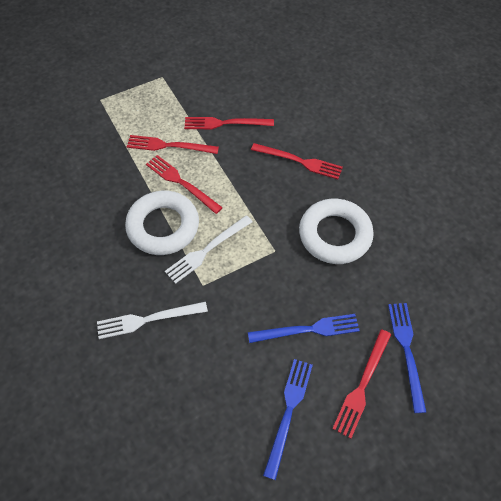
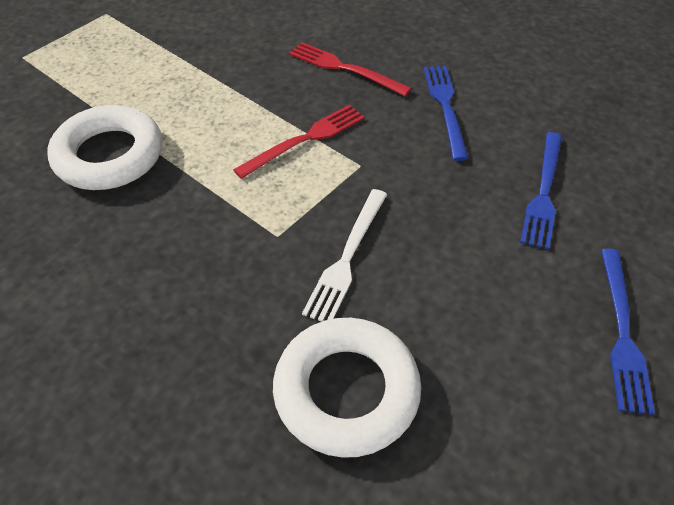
red fork: [127,135,219,154] [146,155,223,214] [184,117,274,129] [251,143,343,179] [332,329,391,438] = 5 -> [233,105,365,179] [289,42,412,96] = 2
white fork: [97,302,208,339] [165,215,252,284] = 2 -> [302,189,387,322] = 1

